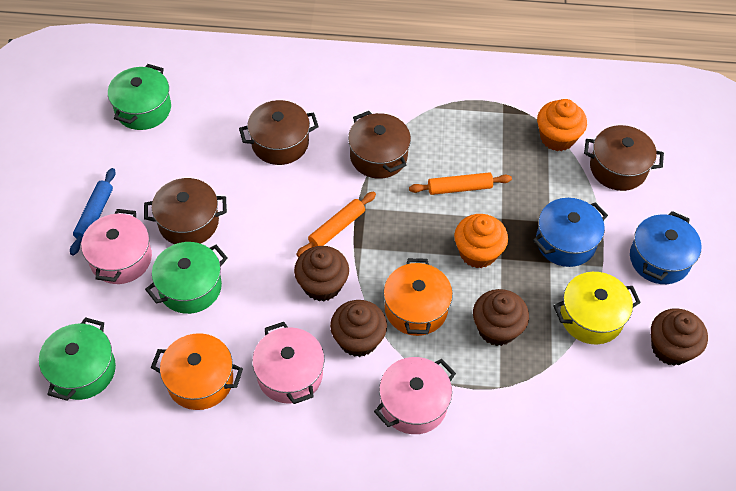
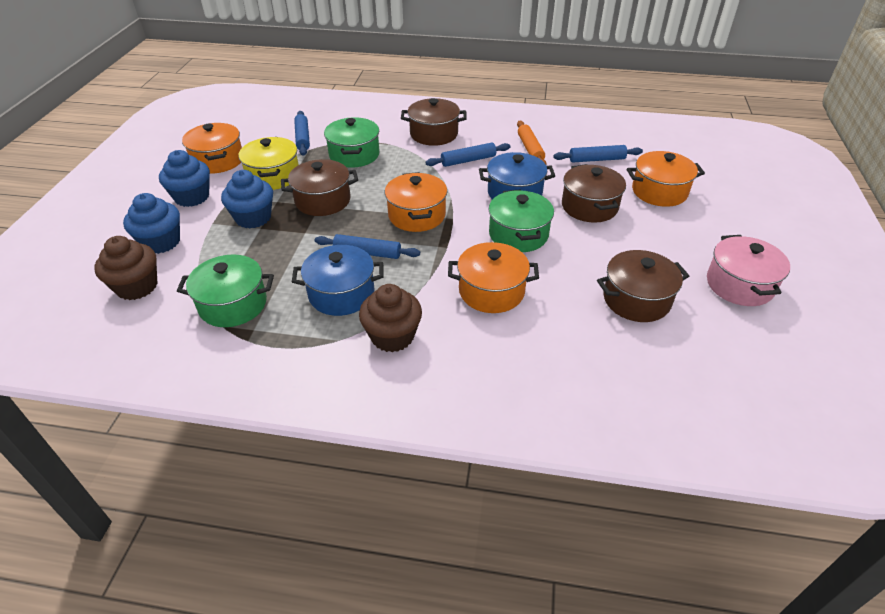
blue cupcake: none = 0 -> [123,193,180,254] [159,150,210,207] [221,170,273,228] = 3
blue rolling pin: [70,168,115,256] = 1 -> [294,111,310,156] [315,234,420,259] [425,143,510,167] [553,145,643,163] = 4
brown cupcake: [294,246,349,301] [330,300,387,357] [473,289,529,346] [651,308,708,366] = 4 -> [94,236,158,300] [359,284,422,352] = 2
orange cupcake: [454,214,508,268] [537,99,587,151] = 2 -> none = 0
orange pot: [151,333,243,410] [383,258,453,336] = 2 -> [182,123,242,174] [385,172,447,232] [448,242,539,313] [627,151,705,207] = 4
orange rolling pin: [296,192,376,257] [409,172,512,195] = 2 -> [517,121,547,164] = 1
pink pot: [81,209,152,284] [252,322,324,404] [374,357,456,434] = 3 -> [707,235,790,306] = 1

